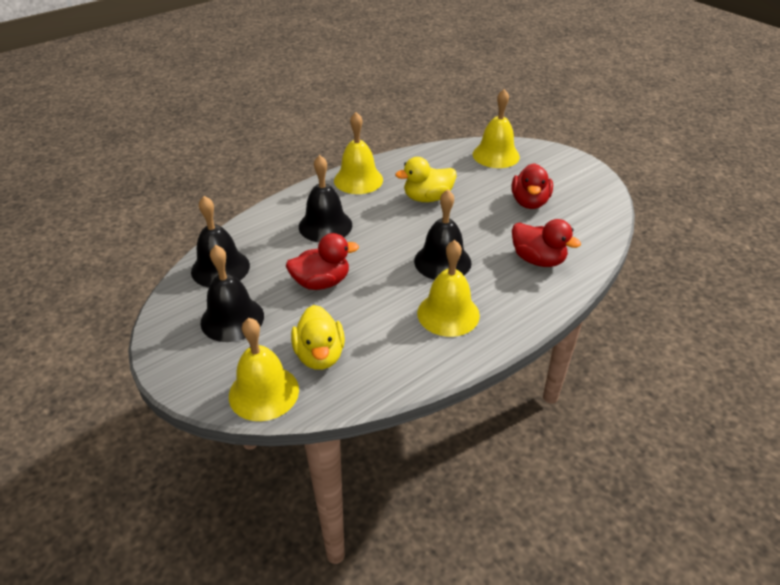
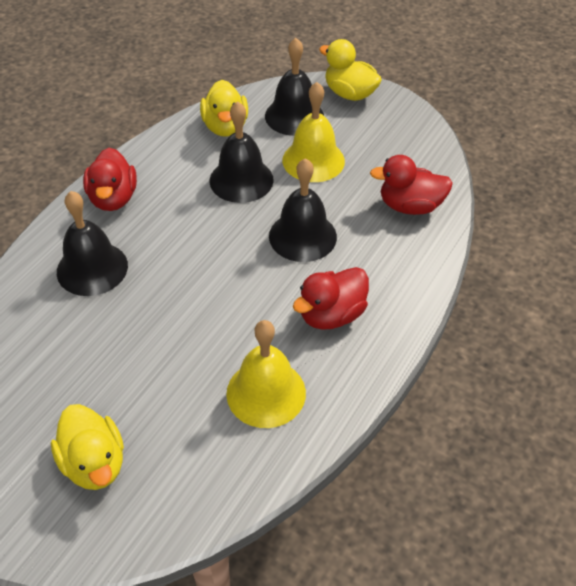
yellow bell: [229,318,299,421] [334,112,383,194] [417,240,480,337] [473,89,520,168] = 4 -> [226,320,306,428] [282,82,345,182] = 2
yellow duck: [291,305,345,370] [395,157,457,202] = 2 -> [51,404,124,490] [200,80,248,137] [319,39,382,101] = 3

